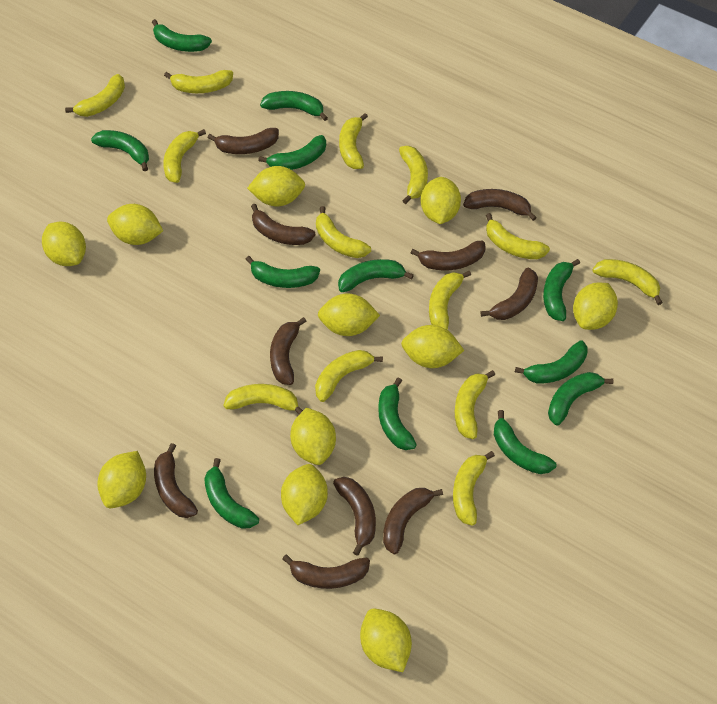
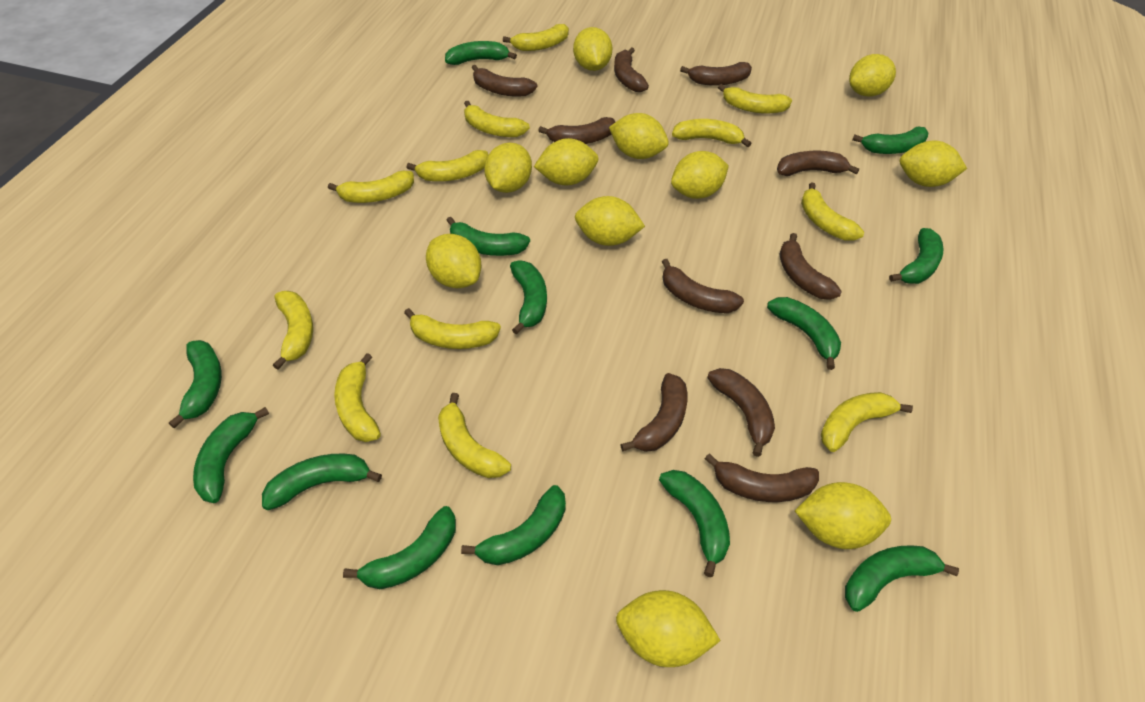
green banana: [91,130,149,171] [152,19,212,52] [204,458,259,529] [245,256,320,288] [258,135,326,170] [260,91,328,121] [338,259,414,292] [378,377,417,450] [494,410,556,474] [515,340,588,384] [543,259,580,321] [548,372,614,426] = 12 -> [169,340,222,428] [193,407,269,503] [262,454,382,510] [343,506,456,589] [445,41,517,65] [446,217,530,256] [461,485,566,565] [510,260,547,335] [659,470,730,577] [767,297,841,370] [845,545,959,612] [853,126,929,154] [889,228,944,284] = 13
yellow banana: [65,74,125,117] [163,129,206,183] [164,70,233,93] [223,384,303,414] [315,350,383,402] [316,206,371,258] [339,113,368,169] [399,146,428,204] [429,271,471,329] [453,451,495,526] [455,370,495,439] [486,213,550,259] [592,259,663,305] = 13 -> [273,291,313,370] [328,171,414,203] [334,353,381,442] [404,308,501,349] [406,150,488,181] [438,393,511,478] [464,101,530,137] [503,24,569,51] [672,119,752,147] [718,84,792,114] [801,182,864,241] [821,392,913,452] = 12

